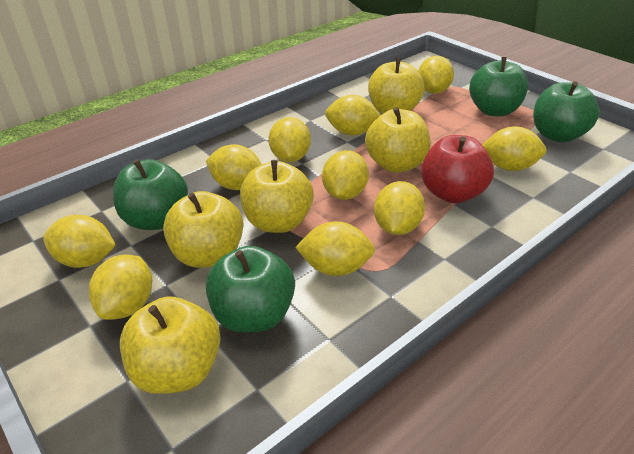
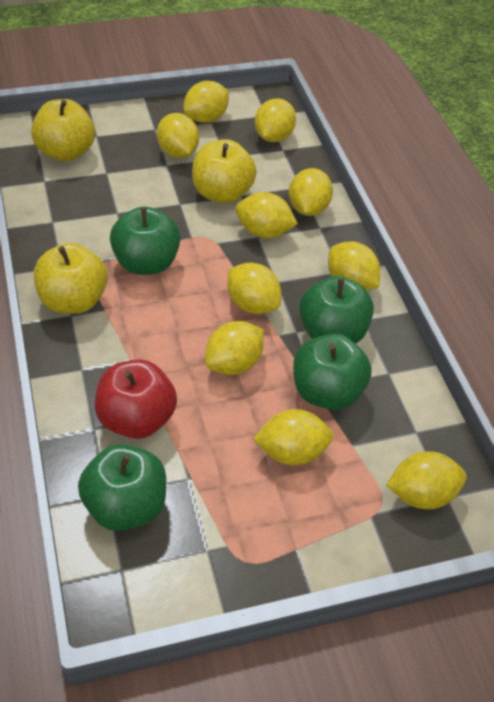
yellow apple: [120,296,221,394] [163,191,243,268] [240,160,314,233] [365,107,430,173] [368,58,425,114] = 5 -> [31,99,95,162] [34,243,108,314] [192,139,257,204] = 3

